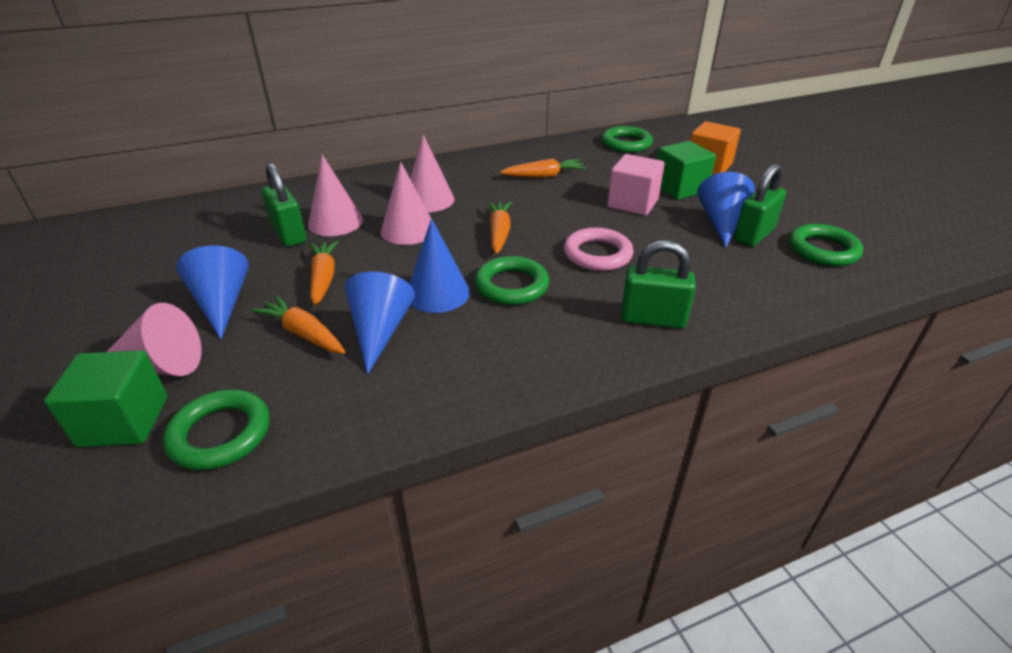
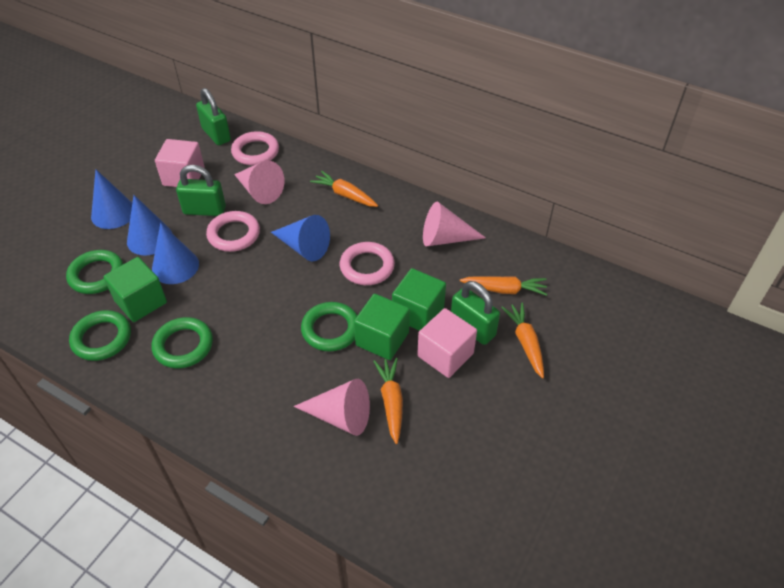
green cube: [44,350,168,447] [657,141,716,200] = 2 -> [103,257,167,322] [354,294,410,360] [392,268,446,331] = 3
orange cube: [690,121,741,175] = 1 -> none = 0
pink cone: [107,303,202,376] [308,155,363,236] [381,162,431,245] [410,135,455,212] = 4 -> [234,161,284,204] [294,379,370,436] [423,202,486,247] = 3
pink cube: [607,154,665,216] = 1 -> [155,139,205,187] [417,308,477,378] = 2
pink ring: [564,228,634,271] = 1 -> [206,211,260,252] [231,131,279,166] [340,242,395,285] = 3

